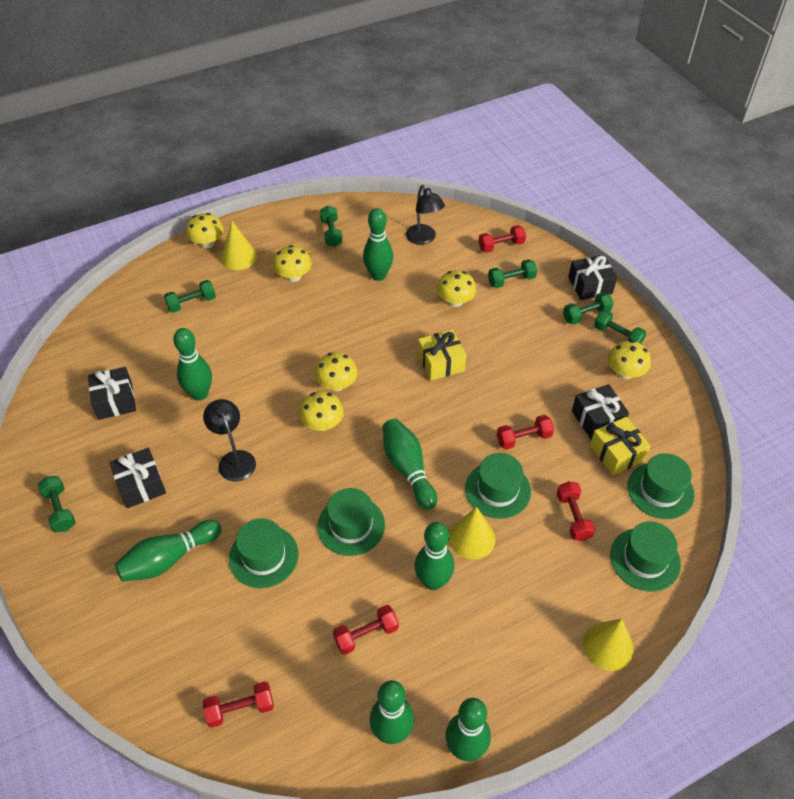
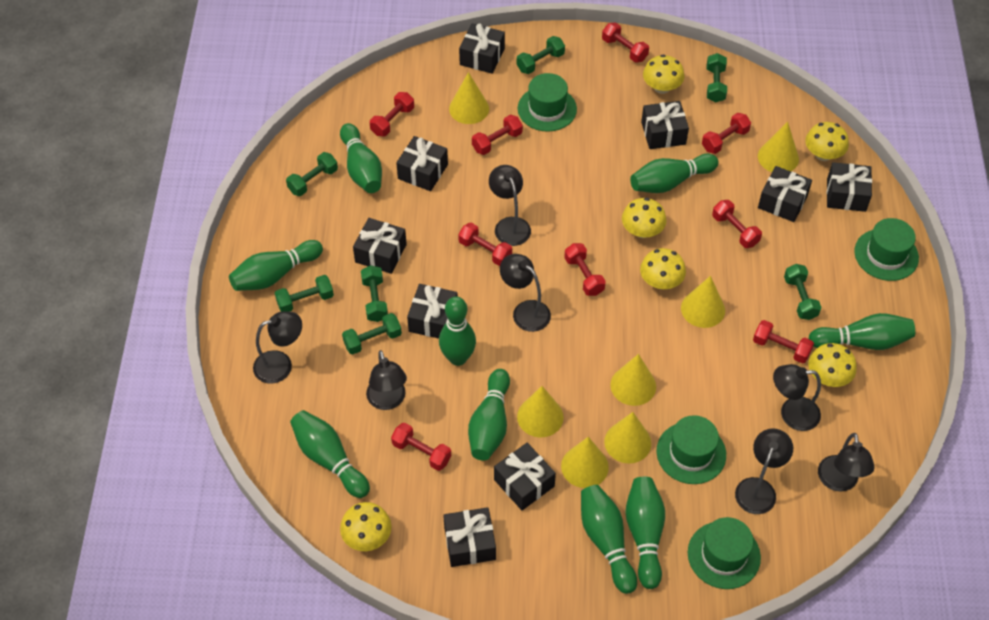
black gift: [88,367,136,420] [109,448,166,508] [568,255,617,300] [572,384,629,440] = 4 -> [353,218,407,274] [396,136,448,191] [407,284,458,339] [443,507,496,567] [459,23,505,74] [494,443,556,510] [641,101,689,149] [758,166,812,222] [827,162,872,212] = 9
black lamp: [203,399,256,482] [406,185,445,245] = 2 -> [253,311,302,384] [366,350,407,410] [489,165,531,246] [500,254,551,332] [735,428,793,514] [773,364,821,431] [818,433,875,492] = 7
green bowling pin: [114,520,221,582] [173,328,212,400] [363,208,393,281] [370,680,414,744] [383,419,437,510] [415,522,454,590] [445,698,491,761] = 7 -> [229,240,323,291] [290,410,370,498] [340,123,382,193] [439,297,476,366] [468,369,510,461] [581,485,637,594] [625,477,665,589] [630,154,719,193] [809,313,915,350] = 9
green dumbbell: [38,476,76,532] [164,280,216,313] [320,205,343,247] [488,259,537,288] [563,292,613,325] [594,310,646,344] = 6 -> [275,275,334,312] [286,152,338,196] [342,313,402,355] [361,265,388,322] [517,36,565,74] [707,53,727,102] [784,264,822,320] = 7
green hat: [229,518,299,588] [317,488,385,556] [465,453,531,519] [610,521,681,591] [627,453,695,519] = 5 -> [518,73,577,132] [657,415,726,484] [688,517,761,589] [854,218,919,281] = 4
red dumbbell: [203,682,274,728] [333,605,399,655] [479,225,526,253] [497,415,554,450] [557,481,595,541] = 5 -> [370,92,414,136] [391,423,451,471] [458,223,512,266] [472,115,523,155] [564,243,606,296] [602,22,649,63] [702,113,751,154] [712,200,762,248] [753,320,814,363] = 9
yellow cone: [221,221,257,270] [449,507,495,559] [583,618,634,671] = 3 -> [449,72,489,124] [517,386,564,438] [561,437,609,488] [604,412,651,464] [610,354,656,406] [681,276,725,328] [758,122,799,172] = 7
yellow gift: [418,330,466,381] [590,417,651,475] = 2 -> none = 0

